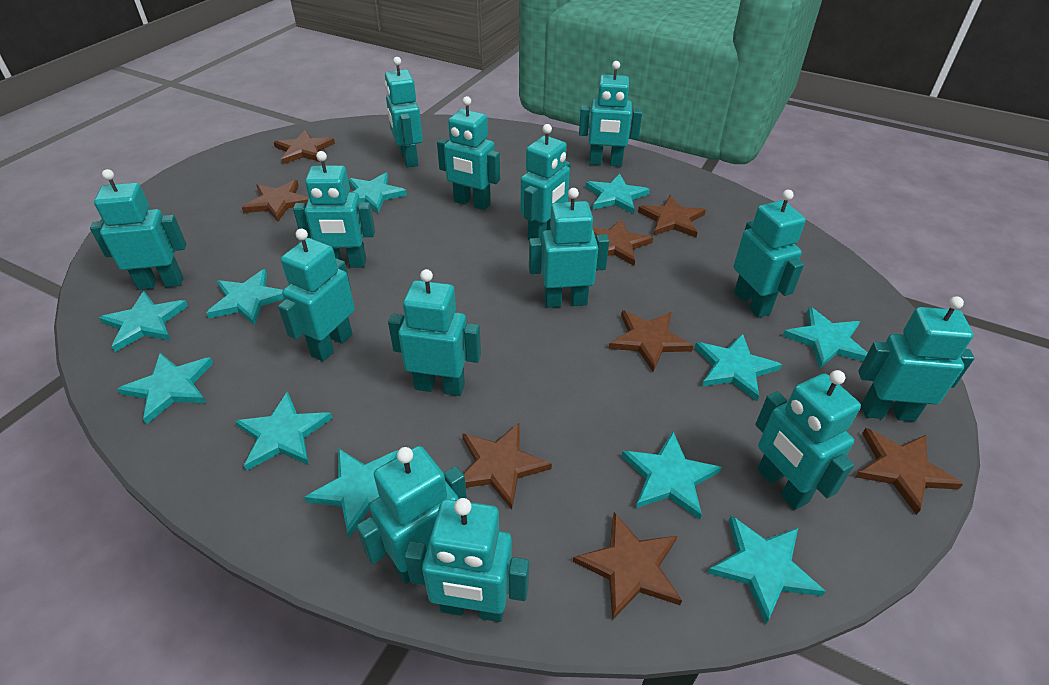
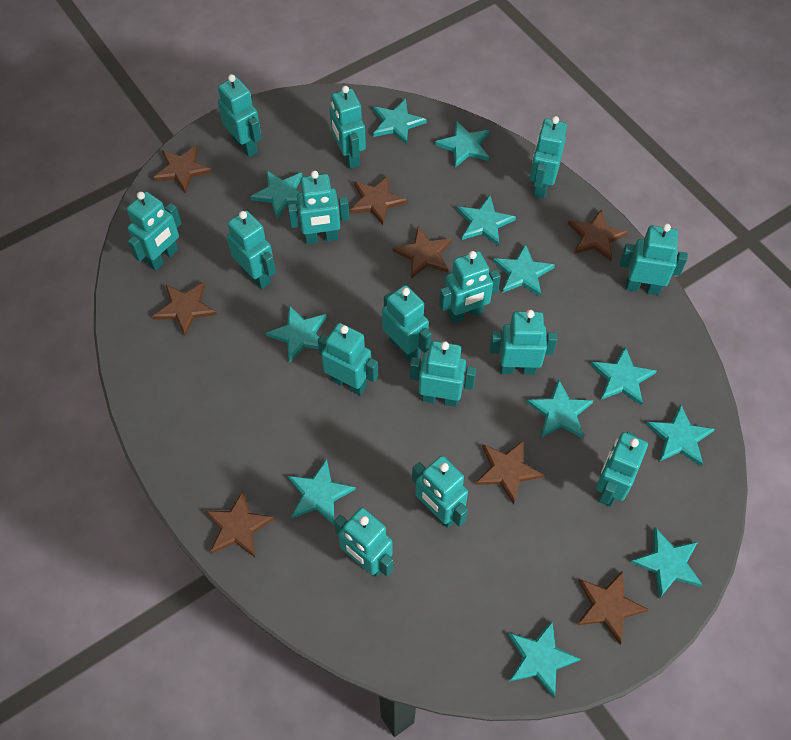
turquoise robot: [90,169,186,290] [278,229,355,362] [293,151,375,267] [356,446,467,584] [385,57,423,168] [388,269,481,396] [404,498,529,622] [437,96,500,210] [521,124,571,242] [529,188,609,308] [579,61,642,167] [734,190,806,318] [755,370,861,510] [858,296,975,422] = 14 -> [127,192,182,271] [218,74,262,157] [227,210,276,289] [288,171,349,244] [318,323,378,396] [330,86,366,169] [334,508,394,577] [382,285,432,362] [410,341,476,407] [412,456,468,528] [439,251,501,324] [490,310,557,375] [530,116,567,198] [596,432,648,507] [619,223,688,295] = 15
turquoise star: [99,291,188,352] [117,353,213,425] [206,269,284,326] [235,391,333,471] [304,448,398,538] [348,173,407,213] [586,174,650,214] [622,432,722,520] [695,333,782,401] [707,515,826,624] [783,307,868,369] = 11 -> [250,170,302,219] [266,305,327,363] [288,459,356,525] [373,99,427,145] [435,121,490,168] [457,196,516,246] [493,244,555,297] [508,621,581,698] [526,380,593,439] [591,346,657,406] [631,527,703,599] [646,404,715,466] = 12

